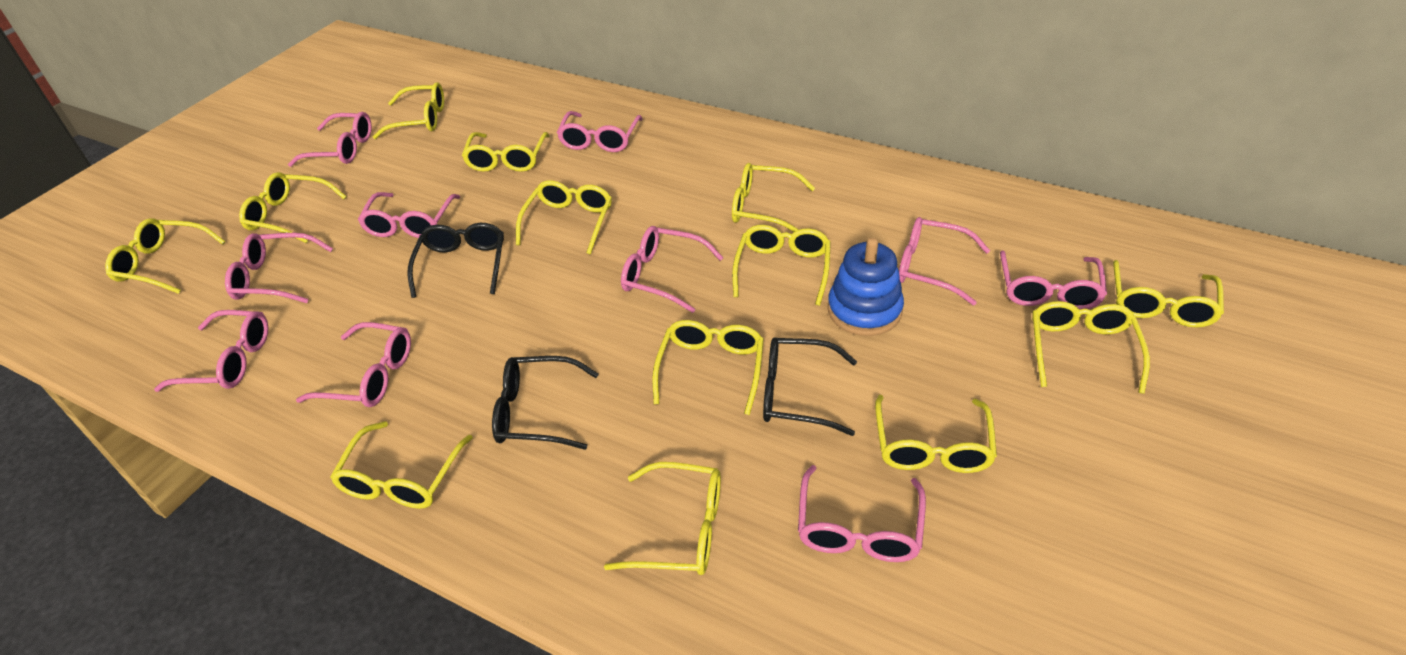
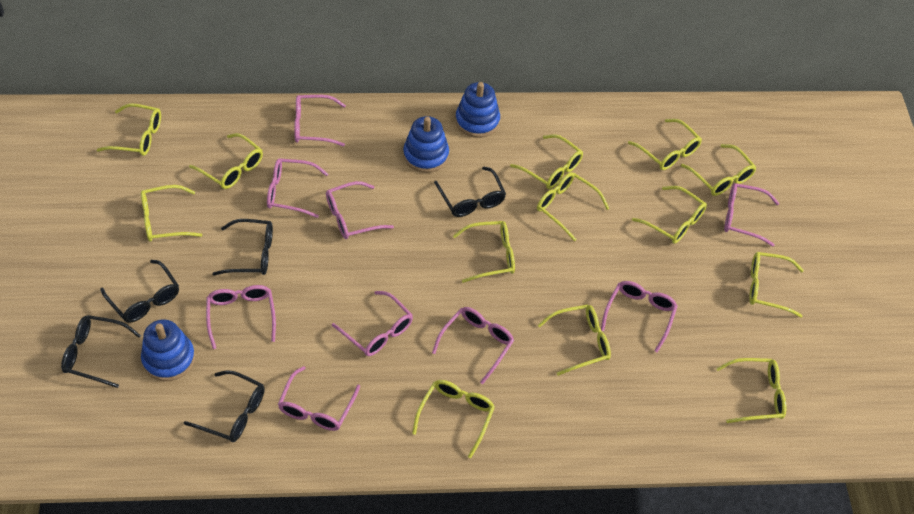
black glasses: [408,223,504,298] [492,356,599,450] [763,337,857,436] = 3 -> [61,315,141,388] [100,260,179,323] [184,370,265,442] [212,219,273,276] [434,167,506,217] = 5
blue stacking toy: [828,238,904,336] = 1 -> [141,319,195,381] [403,116,449,173] [455,82,500,138] = 3
pink glasses: [154,310,268,392] [225,233,333,303] [288,112,372,167] [296,322,411,407] [358,192,460,238] [557,111,642,152] [621,226,723,313] [798,465,926,562] [899,217,990,305] [1000,251,1107,310] = 10 -> [206,285,276,349] [267,159,328,218] [278,366,360,431] [294,95,346,146] [326,181,394,239] [332,291,413,356] [432,307,514,384] [601,281,678,352] [724,183,779,246] = 9

